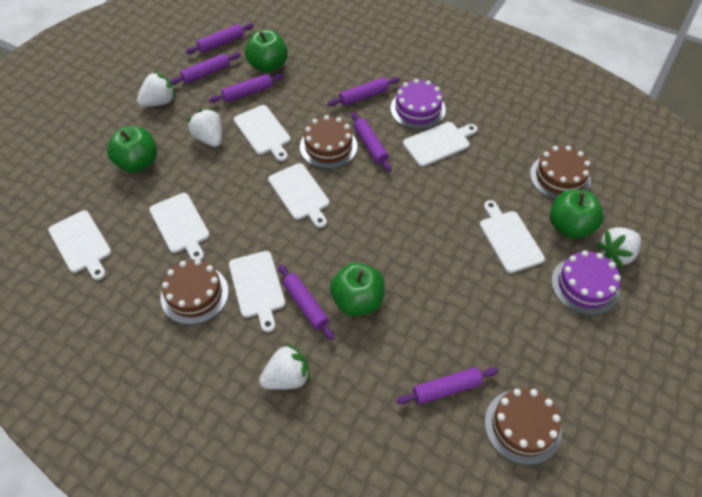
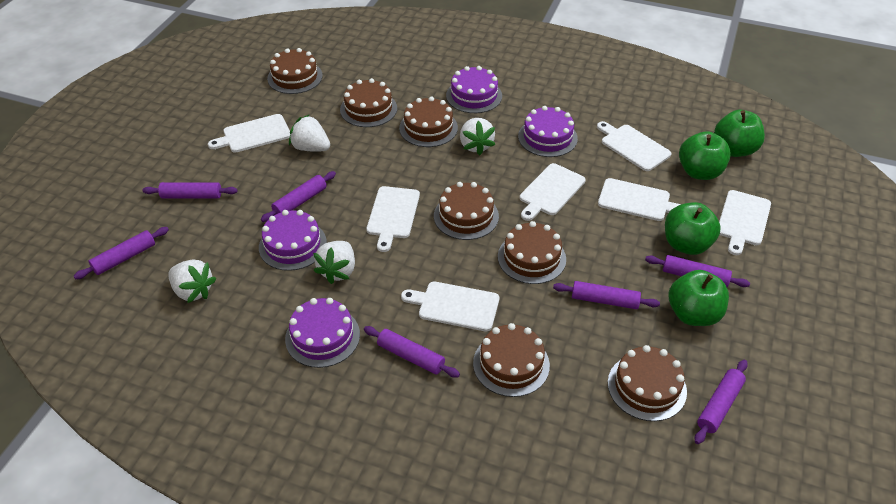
brown cake: [161,259,229,325] [300,115,357,169] [485,388,562,465] [530,146,591,199] = 4 -> [267,48,323,94] [340,78,397,127] [399,97,458,147] [434,182,499,240] [473,323,550,397] [498,221,566,284] [608,345,687,421] = 7
purple cake: [390,79,446,130] [551,250,621,315] = 2 -> [259,210,327,271] [285,298,360,368] [446,66,502,113] [518,106,578,157] = 4

